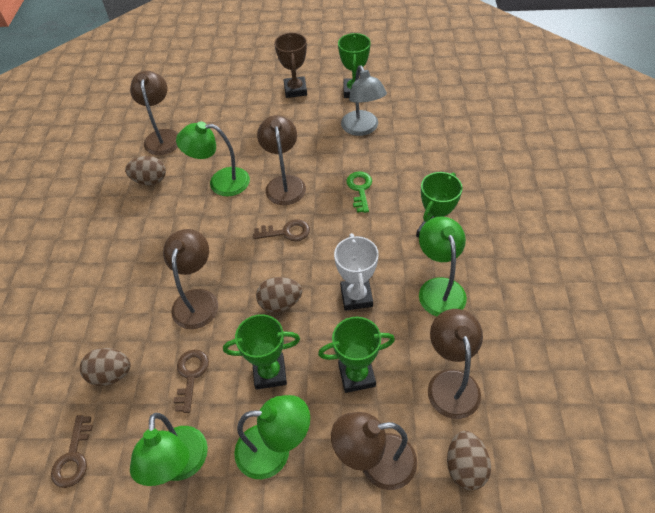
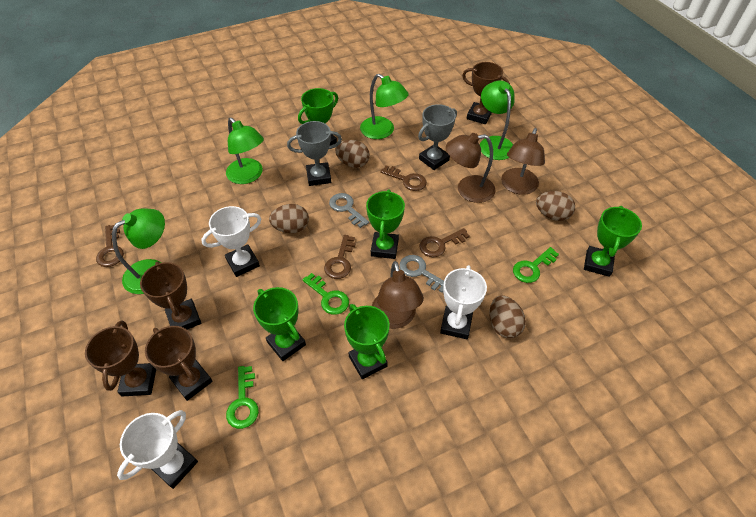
brown key: [51,415,93,488] [174,349,209,413] [253,219,310,241] = 3 -> [96,225,124,267] [324,235,356,279] [380,165,427,191] [419,228,470,257] = 4
brown lamp: [130,71,178,155] [163,229,218,329] [257,115,306,205] [331,412,417,490] [428,309,483,419] = 5 -> [372,261,424,329] [446,133,496,203] [501,128,545,195] = 3
brown trophy: [274,33,307,98] = 1 -> [85,320,156,397] [140,261,201,330] [145,326,213,401] [462,62,510,124] = 4
green key: [346,172,372,213] = 1 -> [226,366,259,429] [302,273,349,315] [513,247,559,283] = 3
green trophy: [223,314,300,390] [318,317,395,393] [338,33,371,98] [416,172,463,237] = 4 -> [253,287,306,361] [298,88,338,146] [344,304,389,379] [366,189,405,259] [584,206,642,277] = 5
grey key: none = 0 -> [329,193,369,228] [399,255,444,293] = 2
grey lamp: [341,66,387,136] = 1 -> none = 0
grey trophy: none = 0 -> [287,121,342,186] [418,104,457,170] = 2
white trophy: [334,233,379,311] = 1 -> [117,410,198,489] [201,206,261,277] [440,265,487,339] = 3

